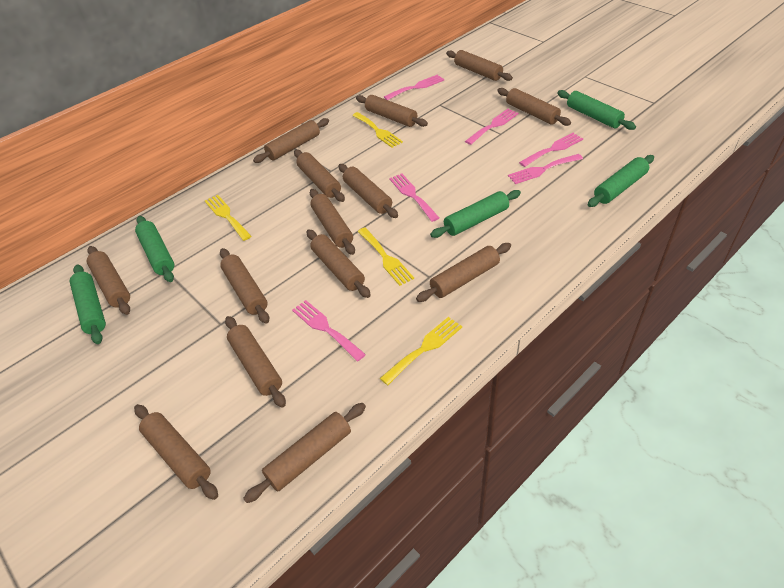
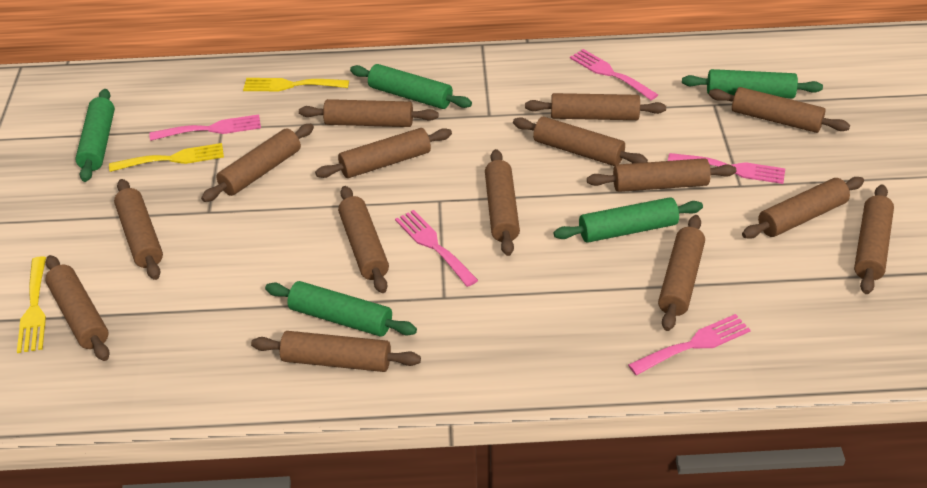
brown rolling pin: [87,246,130,315] [134,404,218,500] [220,248,269,324] [225,316,286,407] [243,403,366,503] [253,118,329,163] [294,150,345,202] [307,229,371,298] [310,189,355,255] [338,164,398,218] [356,95,428,127] [416,243,511,302] [446,50,513,81] [497,88,571,126] = 14 -> [45,255,110,361] [114,179,163,280] [201,124,314,202] [251,331,421,372] [299,99,438,127] [315,128,452,178] [338,186,389,293] [485,149,520,256] [513,117,648,166] [525,93,666,120] [587,158,736,192] [658,215,705,331] [709,87,850,133] [742,177,864,239] [854,184,894,294] = 15
pink fork: [292,300,366,361] [384,75,444,100] [389,173,439,222] [465,109,519,145] [508,154,583,184] [519,133,583,167] = 6 -> [149,115,261,141] [395,210,478,287] [570,49,658,100] [628,314,751,375] [668,153,785,184] = 5
yellow fork: [205,195,251,241] [352,112,403,148] [358,228,414,286] [380,317,462,385] = 4 -> [17,256,46,353] [109,143,224,172] [243,78,349,91] = 3

